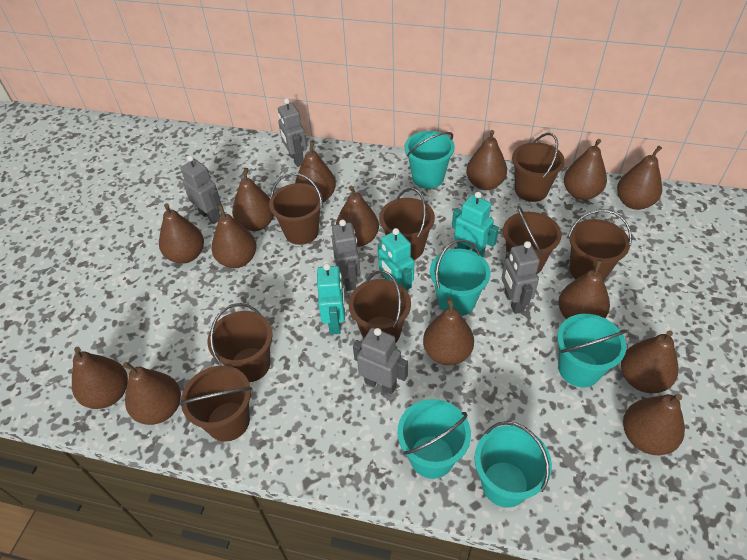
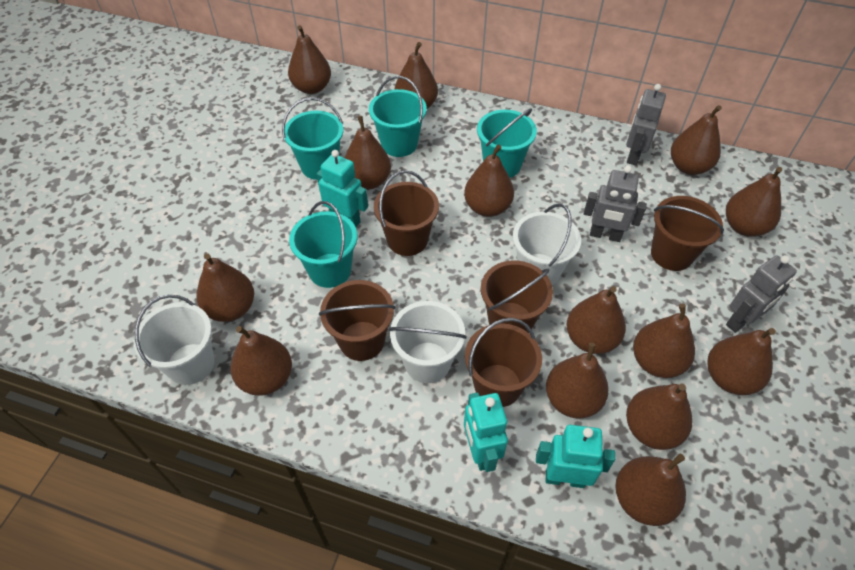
brown bucket: [179,366,252,442] [208,303,273,382] [269,173,323,245] [349,270,411,343] [379,188,435,260] [503,205,562,274] [512,133,565,202] [568,209,632,281] = 8 -> [319,280,395,361] [374,170,439,256] [465,318,542,407] [481,261,553,333] [651,196,724,271] = 5
grey robot: [181,155,221,224] [278,98,307,167] [332,220,361,291] [353,328,408,395] [501,241,540,314] = 5 -> [584,166,647,242] [626,84,666,165] [726,255,797,333] = 3
turquoise bucket: [397,399,471,479] [405,131,455,189] [430,239,491,316] [474,421,552,508] [557,314,627,388] = 5 -> [282,97,343,180] [289,201,357,288] [369,76,427,157] [477,108,537,178] = 4
white bucket: none = 0 -> [134,295,214,385] [389,301,467,383] [513,204,581,285] = 3

